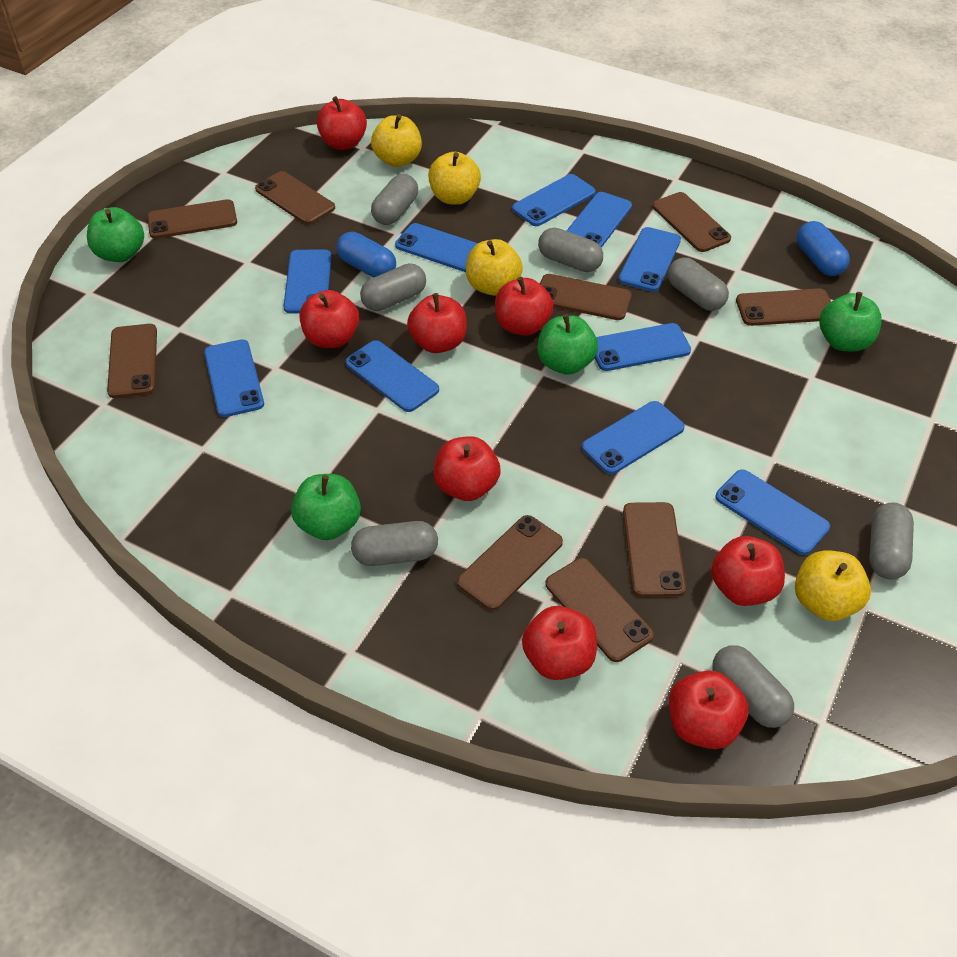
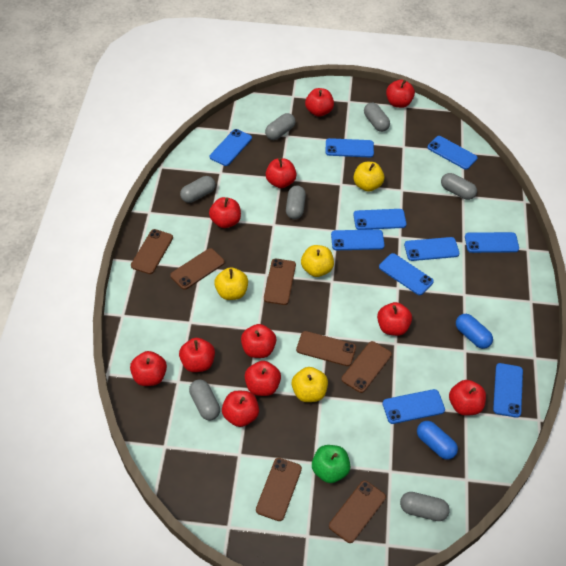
brown phone: [107,324,157,398] [147,199,237,239] [255,171,335,225] [457,515,563,611] [540,274,632,320] [546,558,654,662] [623,502,686,597] [652,192,731,252] [736,289,831,326] = 9 -> [131,229,173,274] [170,248,225,290] [256,458,302,521] [264,259,296,305] [296,331,356,366] [329,481,386,543] [342,341,392,393] = 7
green apple: [87,207,144,262] [291,474,361,540] [537,314,598,375] [820,292,882,351] = 4 -> [312,445,350,483] = 1
red apple: [300,290,359,348] [317,96,367,150] [407,293,467,353] [434,436,501,501] [495,277,554,336] [522,606,597,680] [669,670,749,749] [711,536,785,606] = 8 -> [130,351,167,386] [179,338,215,372] [209,197,241,228] [222,391,259,427] [241,324,276,358] [245,361,281,396] [266,158,297,188] [305,88,334,117] [377,302,412,336] [386,80,415,108] [449,380,486,416] = 11

